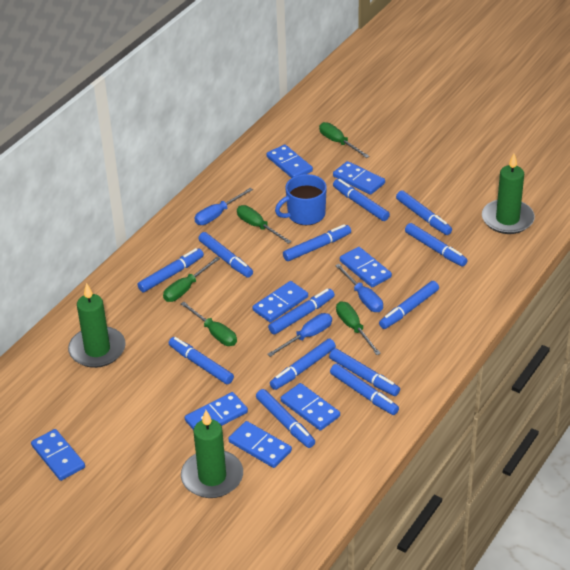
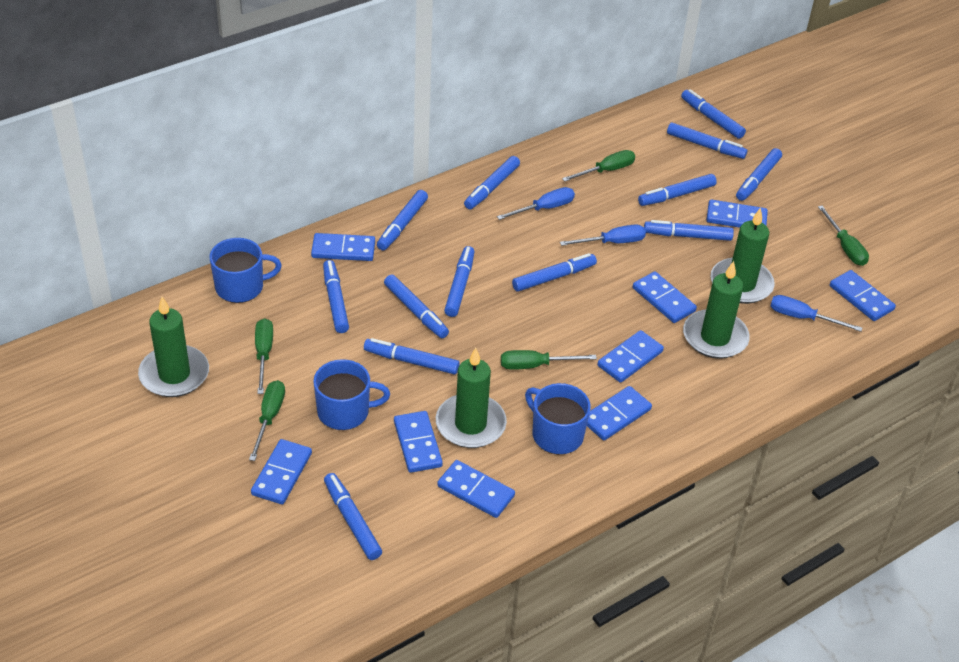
blue domino: [31,429,85,481] [185,392,248,430] [228,421,292,468] [252,281,308,322] [266,145,313,178] [281,383,340,431] [333,161,385,195] [340,247,392,287] = 8 -> [251,439,312,504] [311,233,375,261] [394,411,443,473] [437,460,515,518] [587,386,652,440] [597,330,664,383] [633,271,697,323] [706,199,768,228] [830,270,896,321] = 9
blue mug: [275,174,327,225] = 1 -> [210,238,282,303] [313,359,390,430] [525,383,591,454] = 3
green candle: [68,283,126,368] [181,410,243,498] [482,154,535,234] = 3 -> [138,297,209,397] [436,348,507,448] [683,261,750,359] [710,207,775,304] = 4

